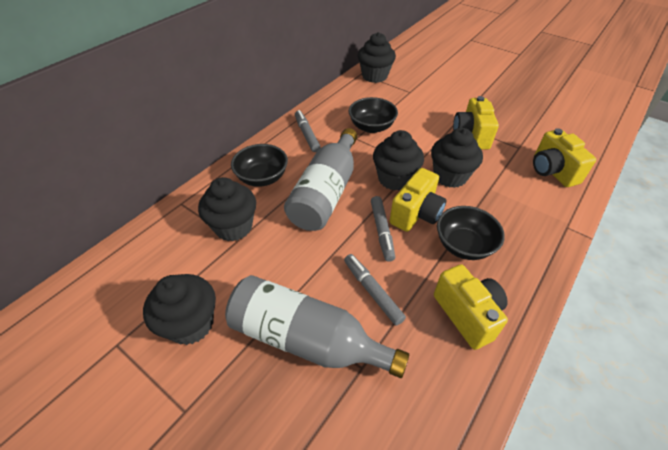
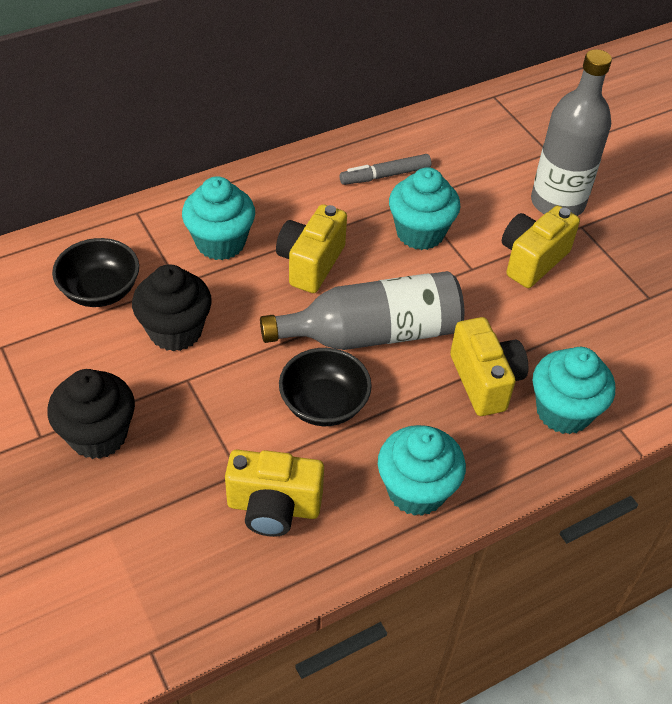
black bowl: [231,144,288,187] [348,97,398,133] [437,206,505,260] = 3 -> [52,238,139,307] [279,348,372,426] = 2
black cupcake: [143,274,216,345] [198,177,256,241] [358,32,396,83] [373,130,424,190] [431,128,483,188] = 5 -> [47,369,135,459] [132,264,212,352] = 2
grey marker: [295,110,321,152] [344,254,406,326] [371,196,395,262] = 3 -> [340,154,431,185] = 1
turquoise cupcake: none = 0 -> [182,176,255,260] [378,425,466,516] [389,167,460,250] [533,347,615,434] = 4

